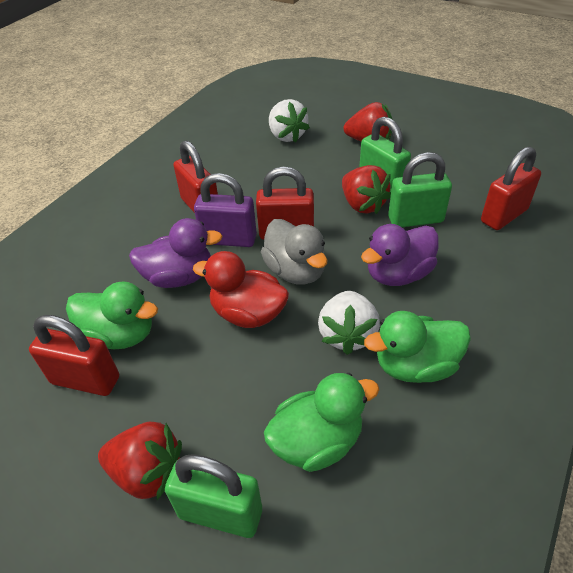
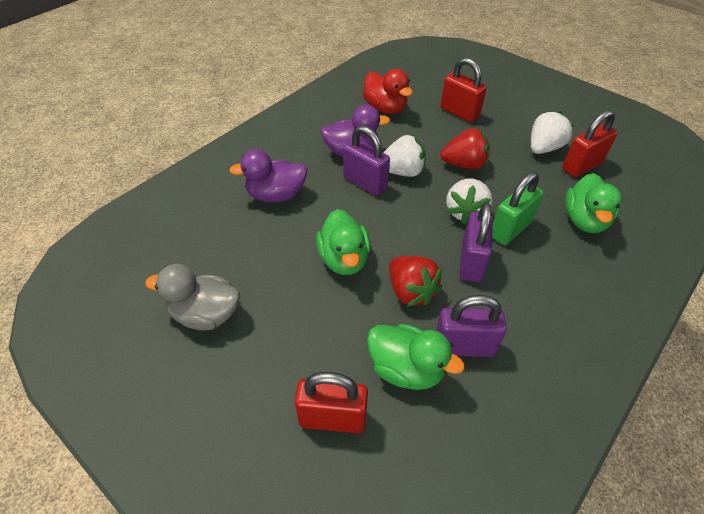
green padlock: [165,454,262,538] [359,116,411,192] [388,152,452,227] = 3 -> [492,172,544,245] = 1
purple padlock: [194,173,257,247] = 1 -> [343,125,390,196] [436,295,507,357] [459,202,493,282] = 3
red padlock: [29,315,119,396] [173,140,218,213] [256,167,314,240] [481,146,541,230] = 4 -> [295,372,368,433] [441,58,487,123] [562,110,617,177] = 3
red strawberry: [98,422,182,500] [342,165,391,214] [344,102,393,142] = 3 -> [389,256,442,307] [441,128,490,170] = 2
white strawberry: [269,99,310,143] [318,291,380,355] = 2 -> [383,135,426,177] [446,178,493,224] [531,111,574,154] = 3

